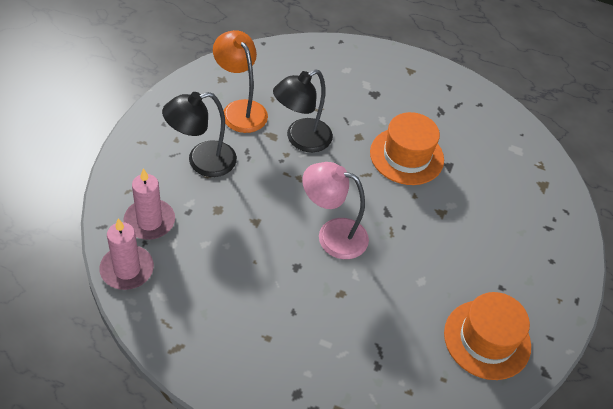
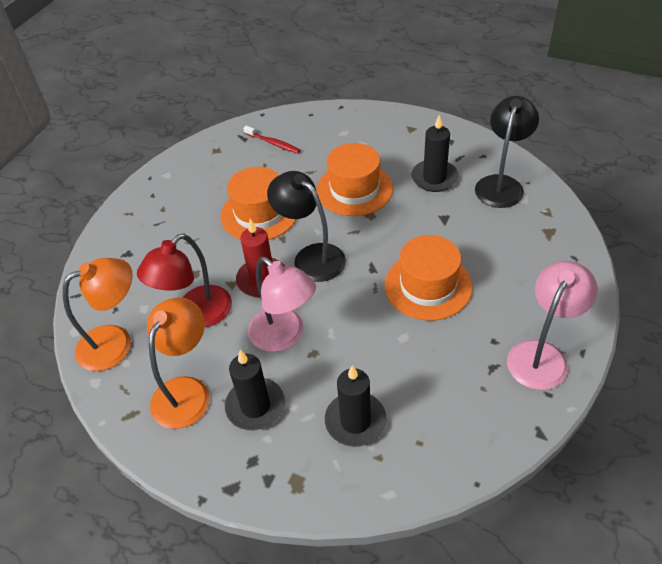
black candle: none = 0 -> [225,350,285,430] [325,365,387,447] [411,115,459,192] = 3
orange hat: [370,112,444,185] [444,292,531,380] = 2 -> [221,167,296,240] [316,143,393,216] [384,235,473,321] = 3
orange lamp: [213,30,268,133] = 1 -> [63,258,133,371] [147,297,210,429] = 2
pink candle: [100,218,154,290] [123,168,175,240] = 2 -> none = 0
pink lamp: [302,162,369,259] = 1 -> [248,257,316,352] [507,261,598,390] = 2
red candle: none = 0 -> [236,219,285,298] = 1
red lamp: none = 0 -> [137,234,232,327] = 1
red toothbrush: none = 0 -> [243,126,301,153] = 1

